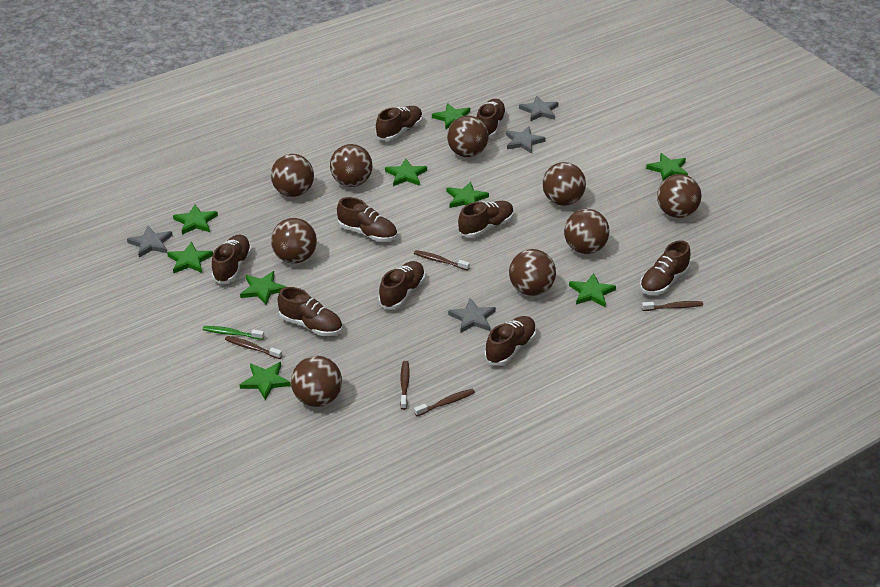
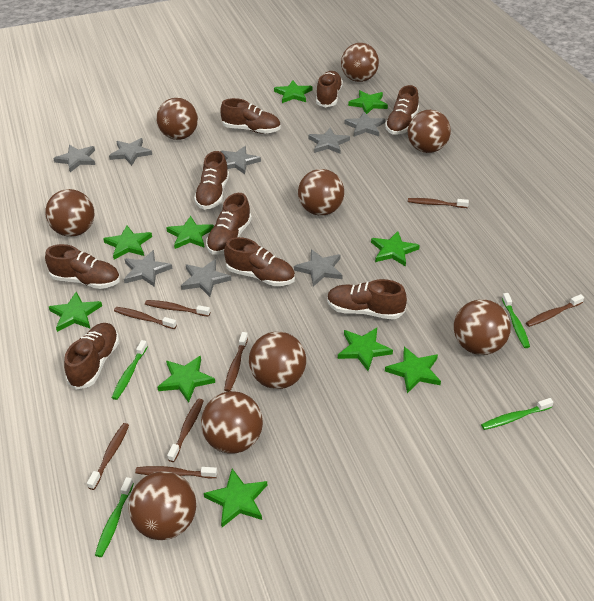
brown toothbrush: [225,336,282,359] [400,361,410,410] [414,250,470,271] [414,389,475,416] [642,301,703,311] = 5 -> [87,423,129,490] [114,307,177,329] [135,466,217,478] [145,300,210,317] [167,399,204,462] [224,332,248,392] [408,198,469,208] [526,294,584,327] = 8
green star: [167,242,213,273] [173,205,218,235] [240,271,286,305] [240,362,291,400] [385,159,427,186] [432,103,470,129] [447,181,489,208] [569,273,616,307] [646,153,688,181] = 9 -> [49,292,102,332] [103,226,152,260] [157,356,215,403] [166,216,214,249] [204,469,267,527] [274,80,312,103] [338,328,393,371] [348,90,388,114] [371,231,420,267] [385,347,441,393] = 10
green toothbrush: [203,326,264,340] = 1 -> [95,477,134,557] [112,340,148,400] [481,398,553,430] [502,293,530,348] = 4
grey star: [127,226,173,258] [448,298,496,333] [506,126,546,154] [519,96,559,121] = 4 -> [53,145,95,172] [109,138,152,166] [124,250,172,287] [181,259,231,297] [221,146,261,174] [294,249,342,287] [308,128,350,154] [345,112,385,137] = 8

